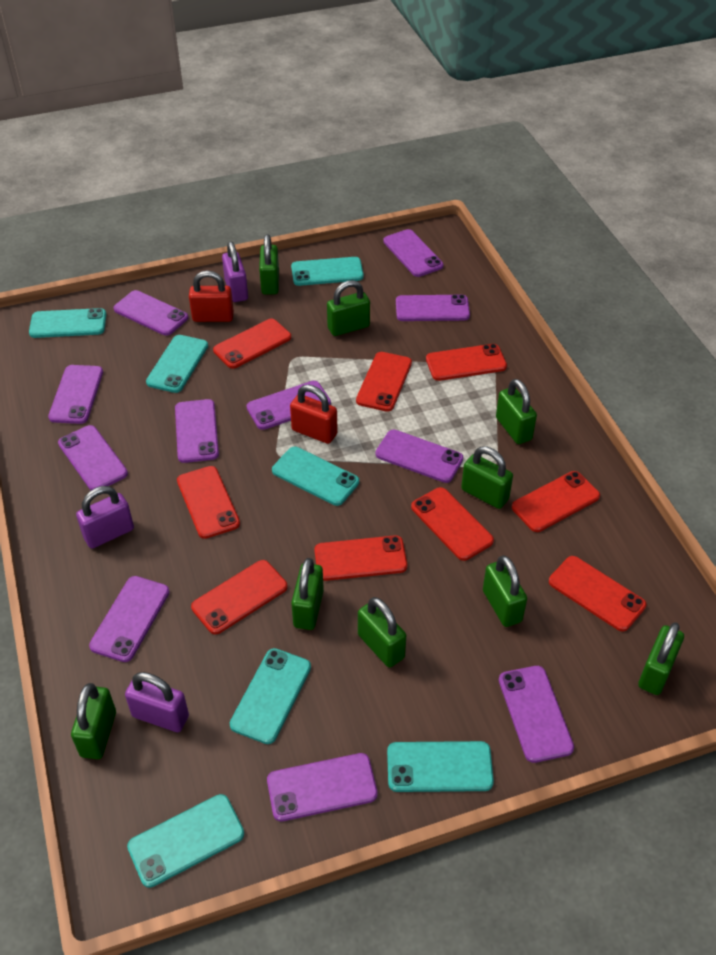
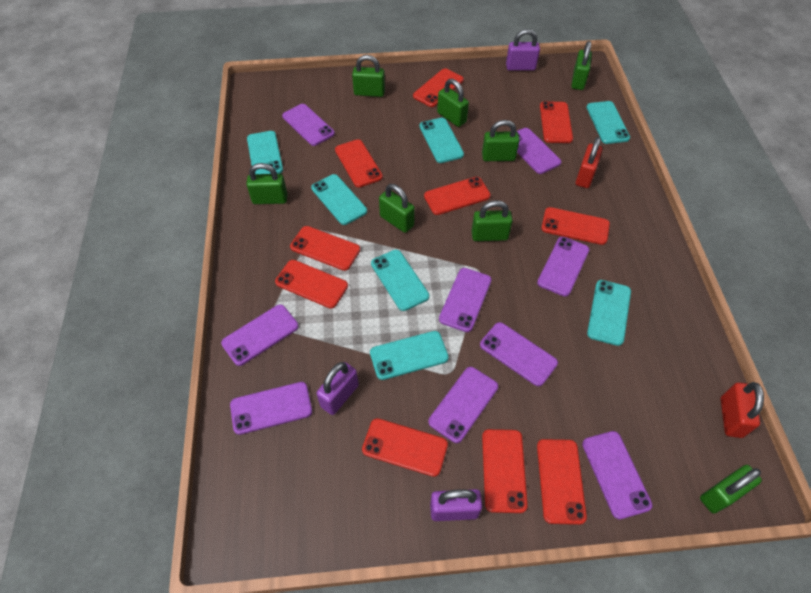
green padlock: [71,683,116,759] [259,234,279,295] [291,558,324,630] [327,280,370,336] [358,597,406,668] [461,447,513,509] [483,555,527,627] [496,379,537,444] [638,622,684,695] = 9 -> [246,163,288,204] [352,55,385,97] [379,184,415,233] [437,79,469,127] [472,200,513,241] [482,120,520,161] [571,41,592,90] [700,465,762,513] = 8
purple phone: [48,365,103,424] [58,425,128,490] [89,576,170,662] [114,290,188,336] [175,399,219,463] [247,381,331,430] [267,753,378,822] [375,429,464,483] [383,229,444,277] [396,294,470,321] [499,666,574,763] = 11 -> [221,304,299,366] [230,382,312,435] [282,104,335,146] [428,367,498,443] [439,268,492,332] [480,322,558,386] [516,128,561,174] [537,237,590,297] [582,431,652,519] = 9
red phone: [177,466,240,539] [191,560,288,634] [213,319,291,369] [314,535,407,581] [356,352,412,412] [411,487,494,561] [426,344,507,381] [512,471,600,532] [549,556,646,632] = 9 -> [275,260,348,309] [290,226,360,271] [335,139,383,188] [362,418,448,477] [413,68,464,107] [424,177,491,215] [482,429,528,513] [537,439,587,525] [540,101,573,143] [541,207,610,245] = 10

